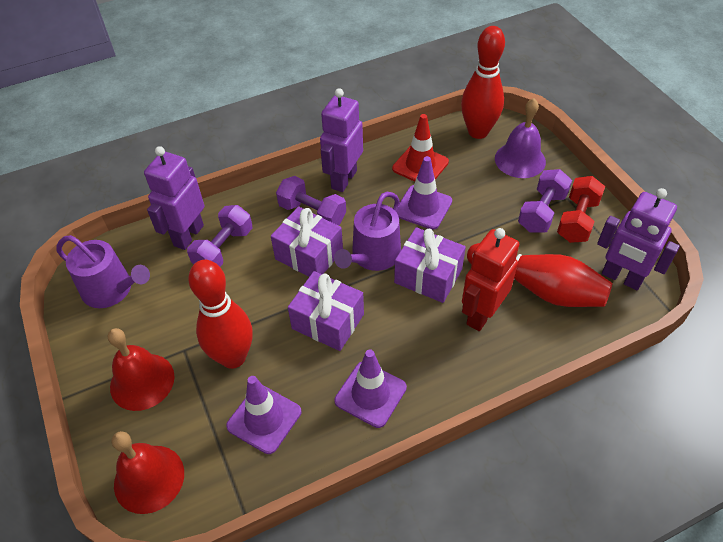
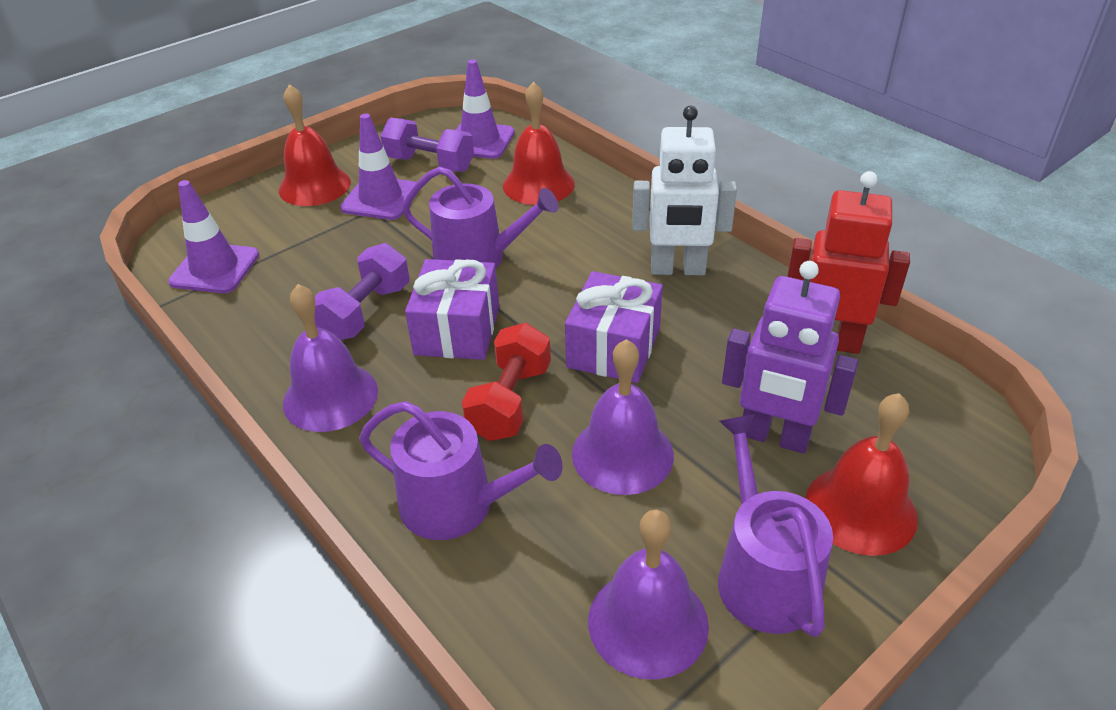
purple bell: [495,98,546,178] = 1 -> [283,284,378,432] [572,339,674,495] [588,510,709,679] = 3
purple dumbbell: [187,205,252,267] [276,176,346,225] [518,169,572,233] = 3 -> [315,243,410,340] [380,118,474,172] = 2
purple gift: [271,206,343,277] [288,271,364,351] [394,227,466,303] = 3 -> [405,259,499,360] [565,271,663,383] = 2
purple robot: [144,146,204,250] [320,88,363,192] [597,188,680,290] = 3 -> [722,261,858,454] = 1
purple watering can: [56,235,150,308] [334,192,401,271] = 2 -> [359,401,563,540] [402,166,558,268] [718,414,833,637] = 3
red bell: [108,328,174,411] [112,431,184,514] = 2 -> [279,84,351,206] [503,81,575,205] [805,393,918,556] = 3
red bowling pin: [188,260,253,369] [461,26,505,139] [467,243,612,307] = 3 -> none = 0
red traffic cone: [392,114,449,182] = 1 -> none = 0
white robot: none = 0 -> [632,106,737,275] = 1

